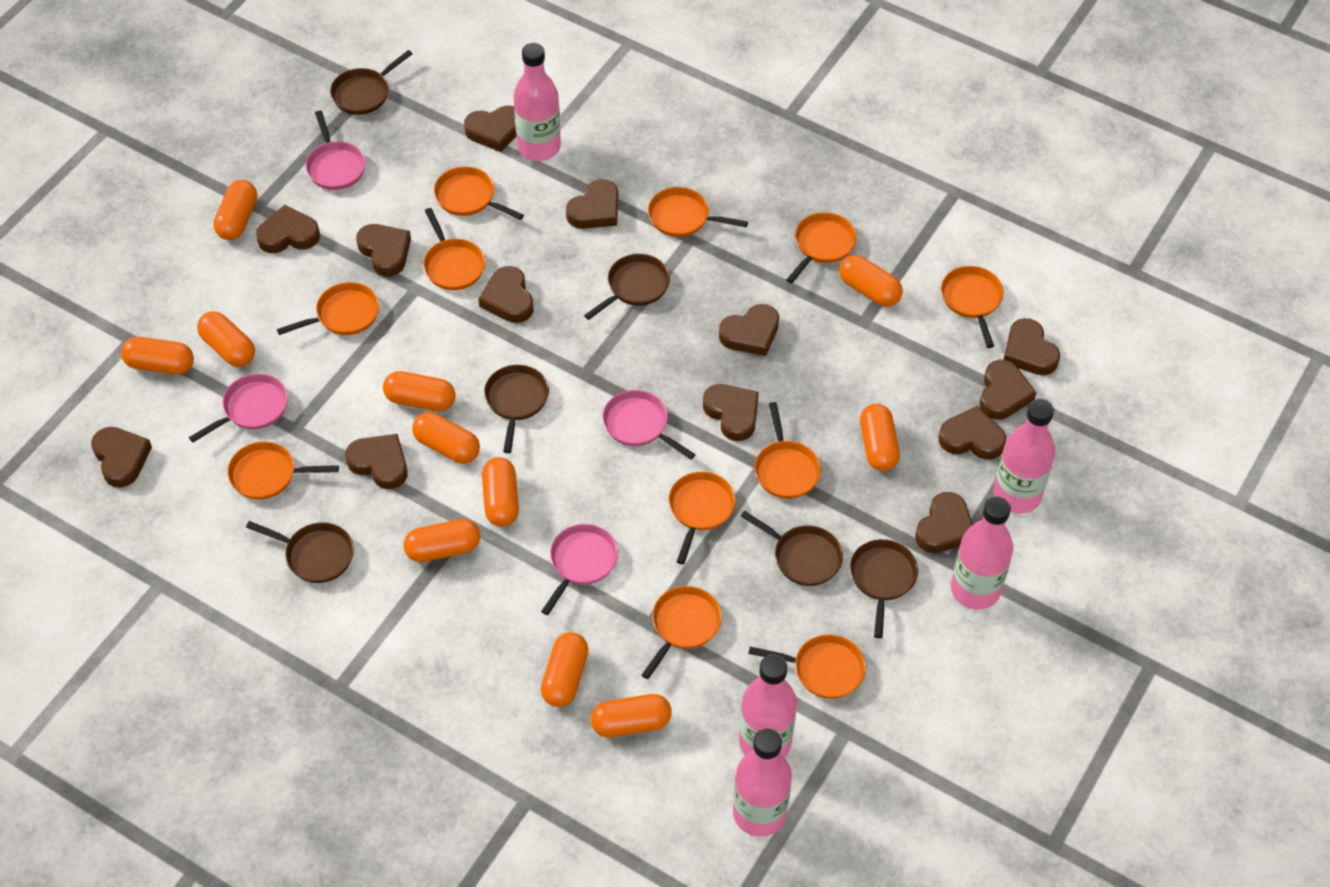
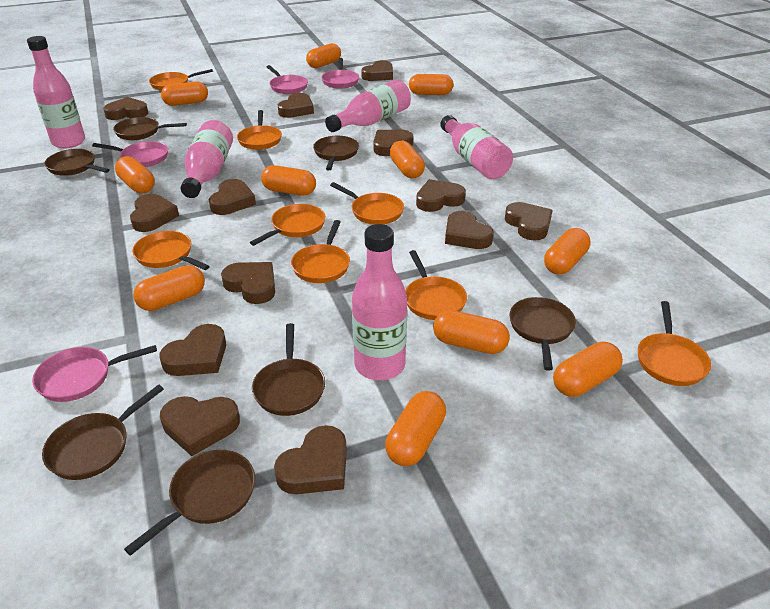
brown pan: [246,521,354,583] [330,50,413,115] [484,365,549,453] [584,254,670,320] [740,511,843,586] [850,539,918,638] = 6 -> [42,384,164,480] [44,149,110,176] [113,117,187,140] [124,450,255,556] [252,323,325,416] [313,136,359,170] [509,297,576,371] = 7
orange pan: [227,442,339,500] [277,282,379,335] [423,208,485,290] [434,167,524,220] [642,586,722,679] [648,187,748,237] [669,472,735,564] [748,634,866,699] [755,402,821,499] [786,212,857,284] [941,266,1004,348] = 11 -> [132,231,210,270] [149,69,213,91] [237,110,282,150] [250,204,325,246] [291,220,350,283] [330,182,404,225] [405,250,467,320] [638,301,711,386] = 8

